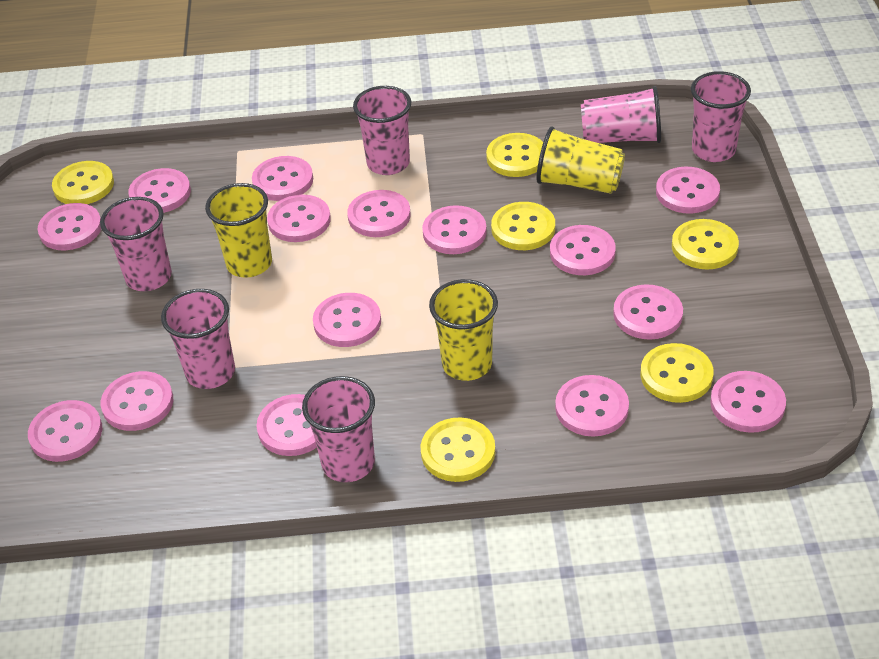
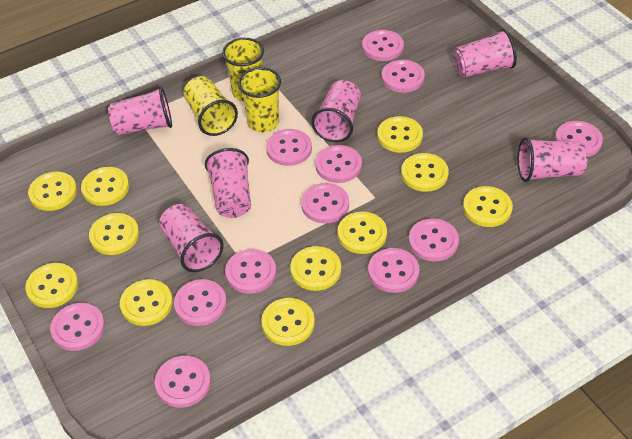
pink button: [28,400,102,462] [38,203,101,250] [101,371,173,431] [128,168,191,213] [252,156,313,201] [256,394,317,456] [267,194,331,242] [313,293,381,347] [347,190,411,237] [422,205,487,254] [550,225,616,275] [555,375,629,437] [613,284,683,340] [656,167,720,214] [710,371,786,433] = 15 -> [50,303,105,351] [155,356,211,408] [174,279,227,326] [225,249,276,294] [266,129,312,166] [301,183,349,223] [315,145,362,183] [362,30,404,61] [368,248,420,293] [382,60,425,93] [409,218,459,261] [555,121,603,157] = 12
yellow button: [52,161,114,204] [421,417,495,482] [486,133,543,177] [491,202,555,250] [640,343,714,403] [672,219,739,270] = 6 -> [25,263,78,308] [28,172,77,211] [81,167,129,206] [89,213,139,255] [120,279,173,326] [261,298,315,346] [290,246,341,291] [338,212,387,254] [377,116,423,153] [401,153,449,192] [463,186,513,227] = 11

